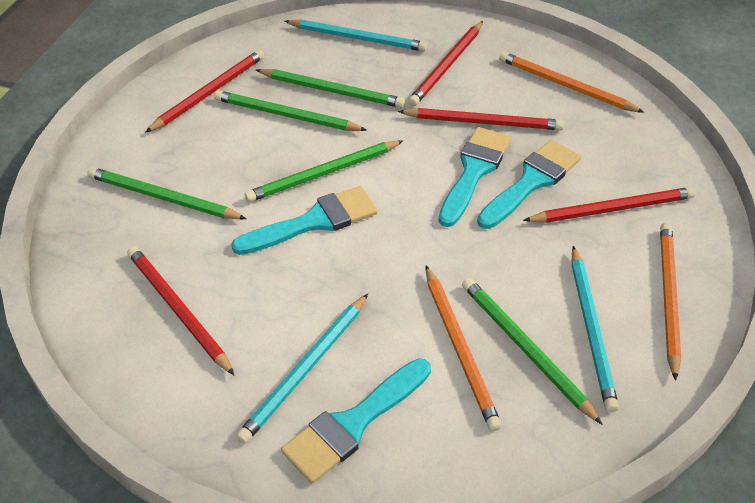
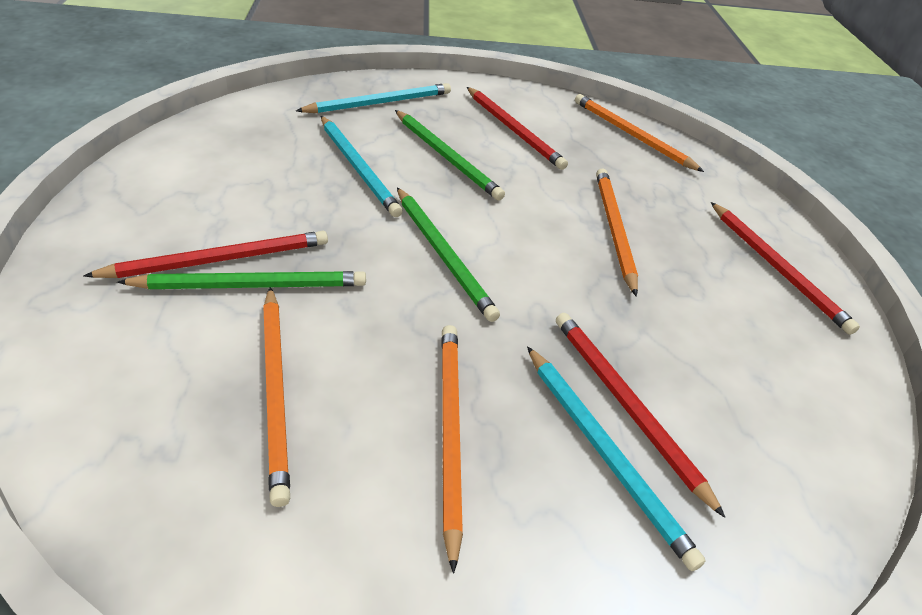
green pencil: [87,167,246,220] [214,90,367,131] [245,140,403,202] [256,69,405,108] [462,278,602,424] = 5 -> [117,271,366,289] [395,110,505,201] [397,187,500,322] = 3
orange pencil: [426,266,502,431] [499,52,644,113] [660,223,681,381] = 3 -> [263,287,290,507] [441,325,463,574] [575,94,704,172] [596,168,638,297] = 4
red pencil: [127,246,234,375] [145,50,264,133] [398,108,564,130] [408,21,483,106] [523,187,696,223] = 5 -> [84,231,328,278] [467,87,568,170] [556,313,726,518] [711,202,860,335] = 4
turquoise brush: [231,186,378,255] [281,358,431,483] [438,127,511,227] [477,140,581,229] = 4 -> none = 0

